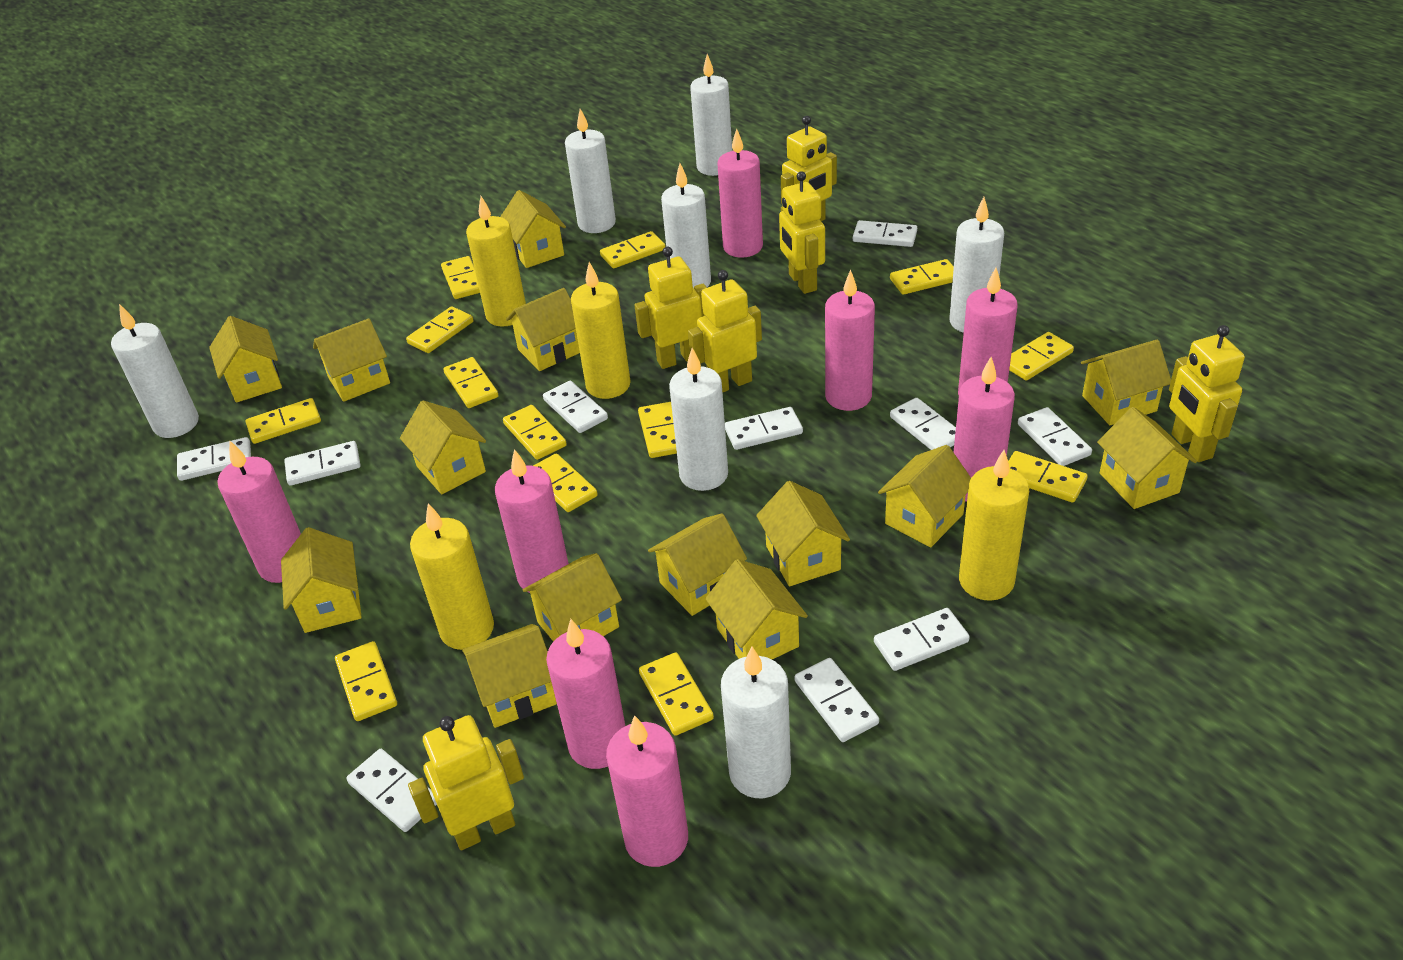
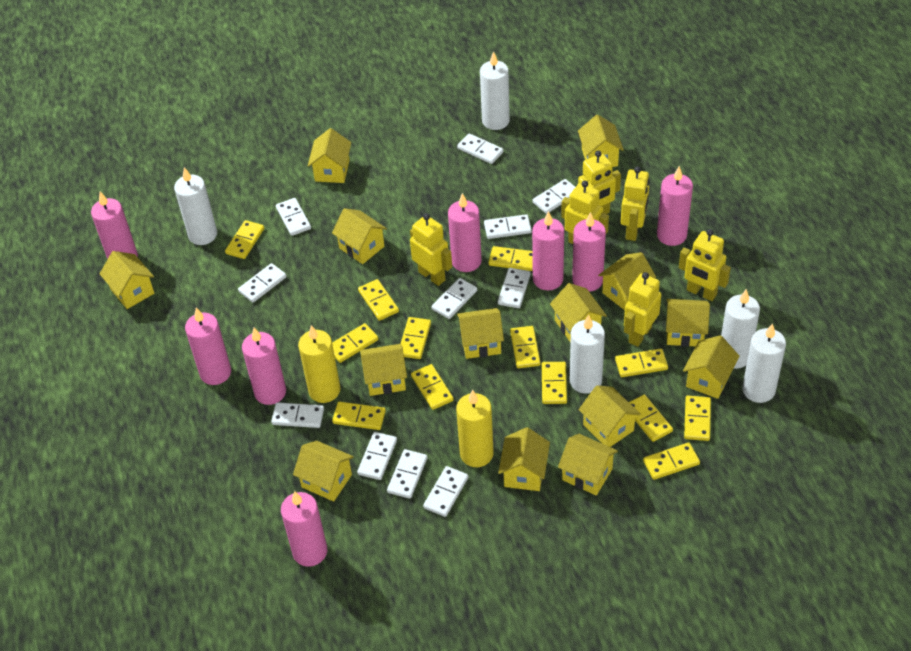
white candle: [111,304,199,438] [565,109,616,233] [661,163,711,288] [669,348,728,491] [690,54,732,176] [721,647,791,798] [949,197,1004,333] = 7 -> [174,167,217,245] [480,51,510,130] [570,315,605,394] [721,289,760,369] [742,323,786,403] = 5
white domino: [177,437,251,481] [284,441,360,486] [346,749,437,832] [543,381,608,433] [725,407,803,450] [794,658,879,742] [853,220,917,247] [874,608,970,671] [890,398,956,450] [1018,407,1092,466] = 10 -> [238,263,287,303] [271,402,324,428] [276,198,311,236] [357,432,397,480] [387,449,427,499] [423,466,468,517] [432,278,477,319] [457,133,503,164] [484,214,532,239] [498,268,531,308] [533,179,575,214] = 11
yellow candle: [410,503,494,650] [466,196,526,326] [571,262,631,399] [959,450,1029,601] = 4 -> [298,325,341,403] [456,390,494,467] = 2

